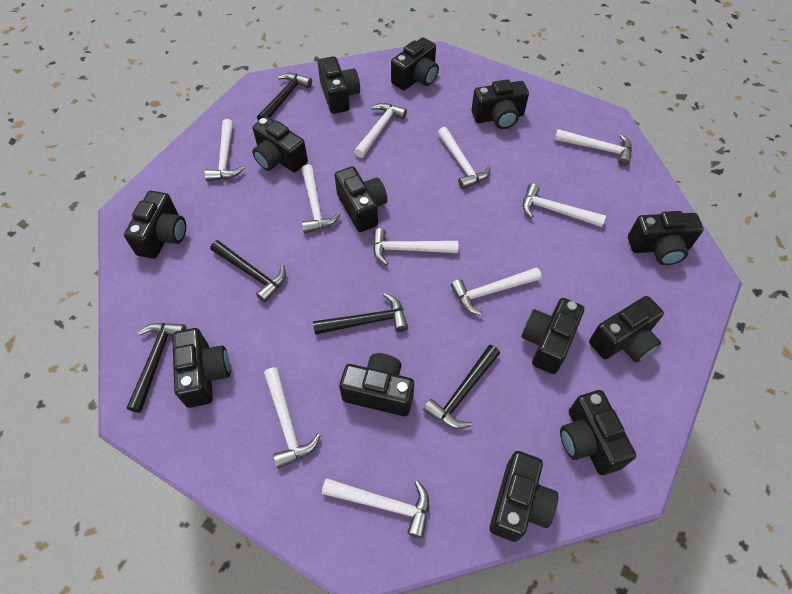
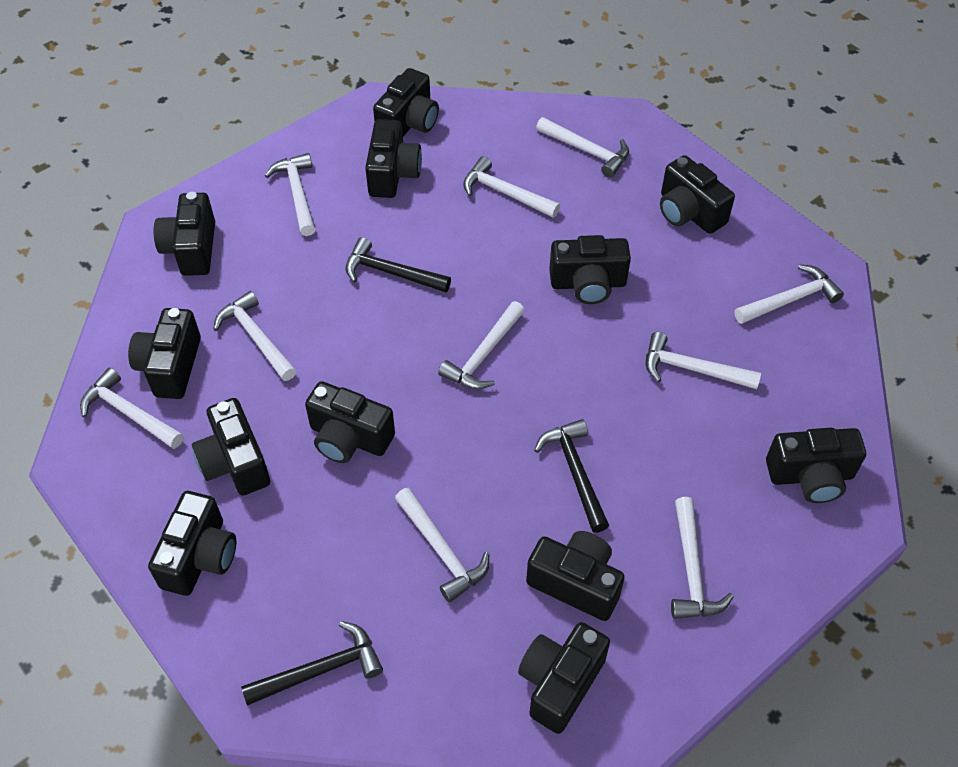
black camera: [124,191,186,259] [172,328,230,408] [252,117,308,173] [318,56,360,114] [335,166,387,232] [339,353,414,416] [391,37,439,90] [471,79,529,129] [489,451,558,542] [522,298,584,374] [560,390,636,475] [589,296,664,363] [628,211,704,265] = 13 -> [128,308,201,399] [148,491,236,596] [154,192,215,276] [192,398,270,496] [305,381,395,463] [365,119,422,198] [373,68,439,137] [518,622,610,734] [526,531,625,621] [549,235,631,304] [660,155,735,234] [766,428,866,503] = 12
black hammer: [127,323,186,413] [211,240,286,302] [257,73,312,121] [313,293,408,335] [423,345,500,429] = 5 -> [241,621,383,705] [346,237,451,292] [534,419,609,533] = 3

